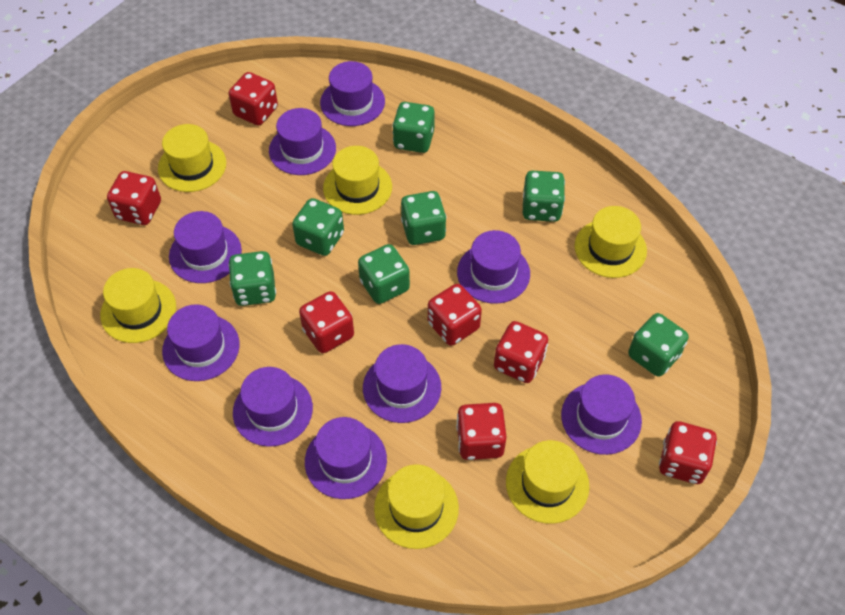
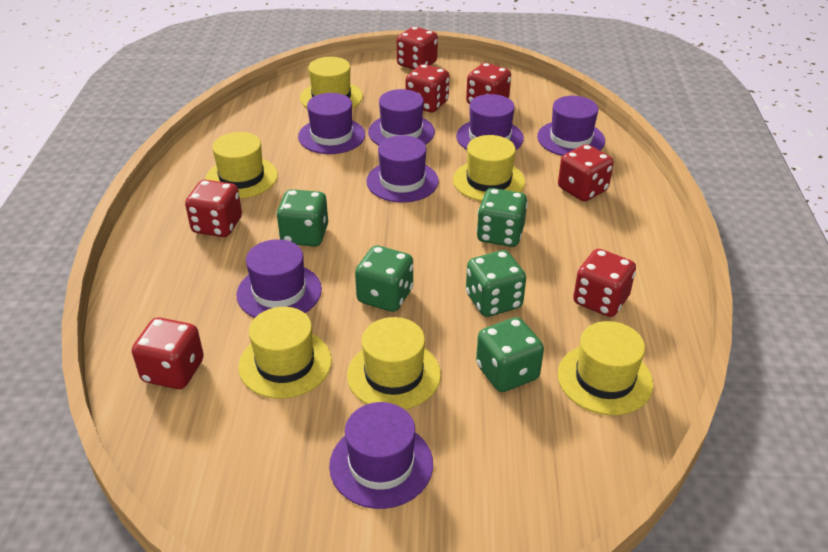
green dice: [228,251,276,306] [292,198,344,256] [358,244,410,304] [392,102,435,153] [401,191,447,245] [523,171,565,222] [628,313,689,377] = 7 -> [276,189,328,247] [355,246,413,312] [466,250,526,317] [476,317,544,392] [477,188,528,247] = 5
purple hat: [162,304,240,381] [169,211,242,283] [233,367,313,447] [269,108,336,175] [305,417,387,499] [320,61,385,126] [363,344,441,423] [457,230,530,304] [561,374,642,455] = 9 -> [237,239,322,318] [298,93,365,154] [329,402,433,509] [366,135,439,203] [368,89,435,145] [456,94,524,150] [537,96,605,156] = 7

